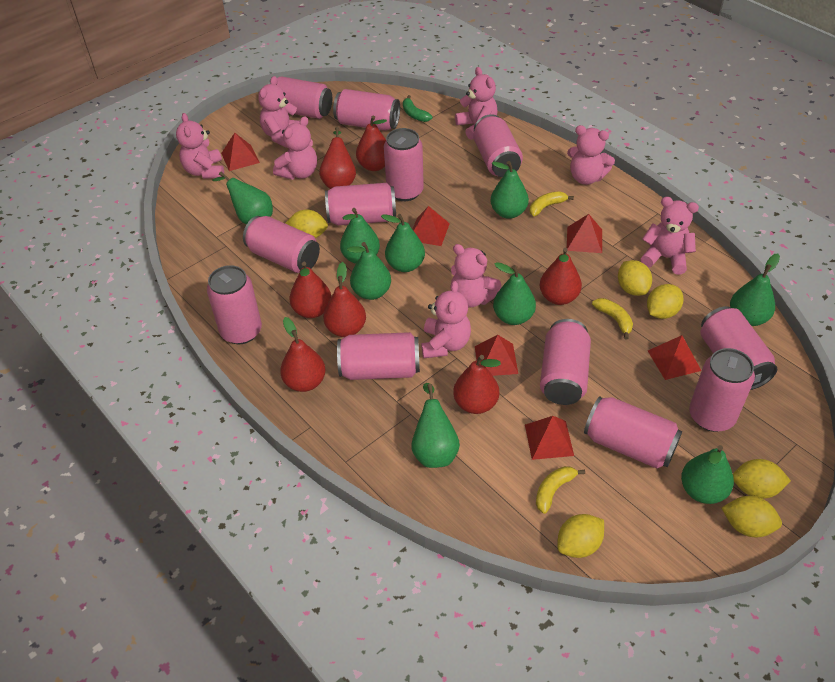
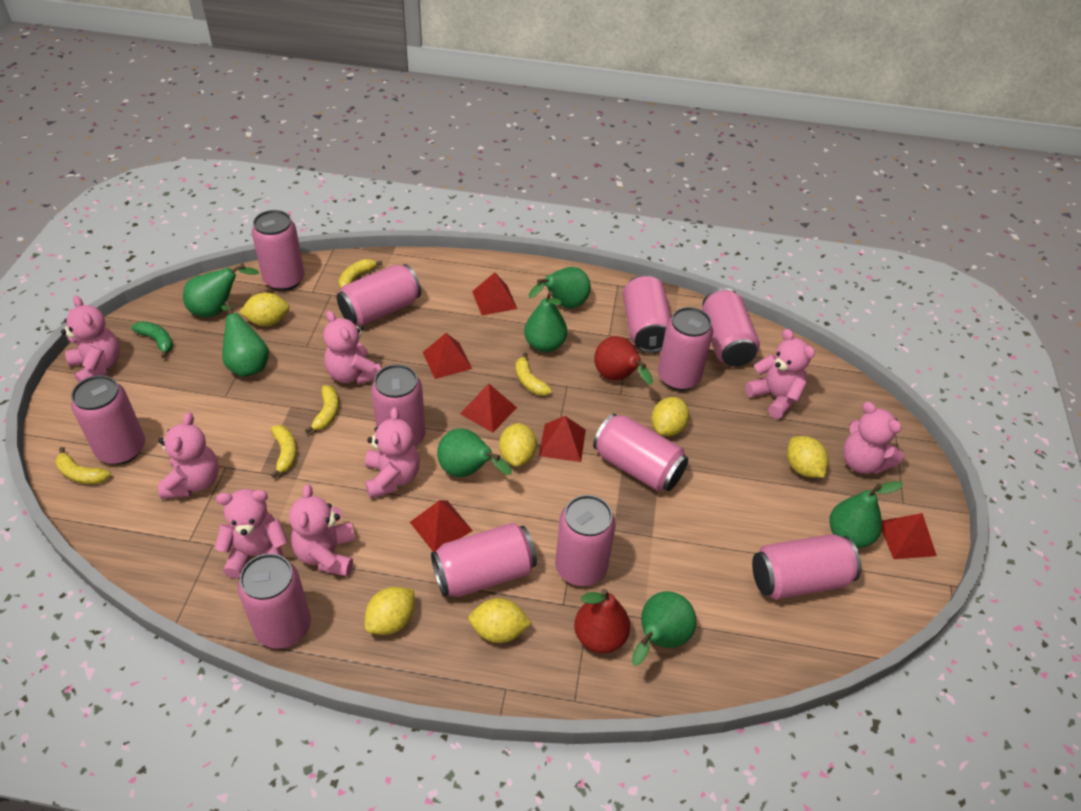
green pear: [212,172,273,224] [340,208,380,264] [347,242,391,300] [381,214,425,272] [411,383,460,468] [490,161,529,219] [493,262,536,325] [681,445,734,504] [730,254,780,326] = 9 -> [183,263,259,317] [221,301,269,377] [437,428,512,477] [524,291,567,352] [529,267,591,308] [632,591,696,666] [829,481,903,548] = 7
red pear: [280,317,326,392] [289,262,331,318] [319,127,356,189] [323,262,366,337] [356,116,387,171] [453,355,501,414] [540,248,582,305] = 7 -> [574,589,630,653] [594,336,653,385] = 2
yellow banana: [530,191,574,216] [536,466,585,514] [592,298,633,340] = 3 -> [55,447,111,484] [271,425,297,478] [305,385,339,433] [339,259,383,289] [516,352,552,396] = 5

